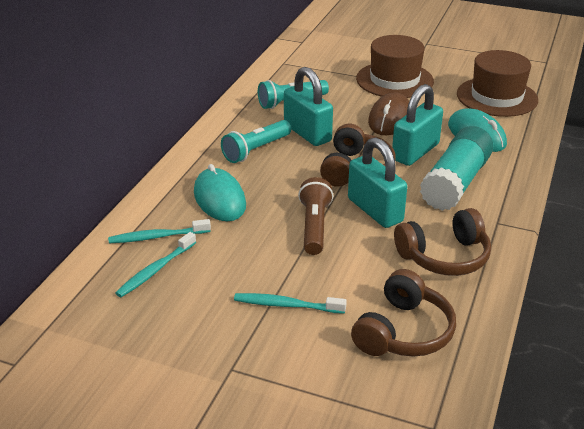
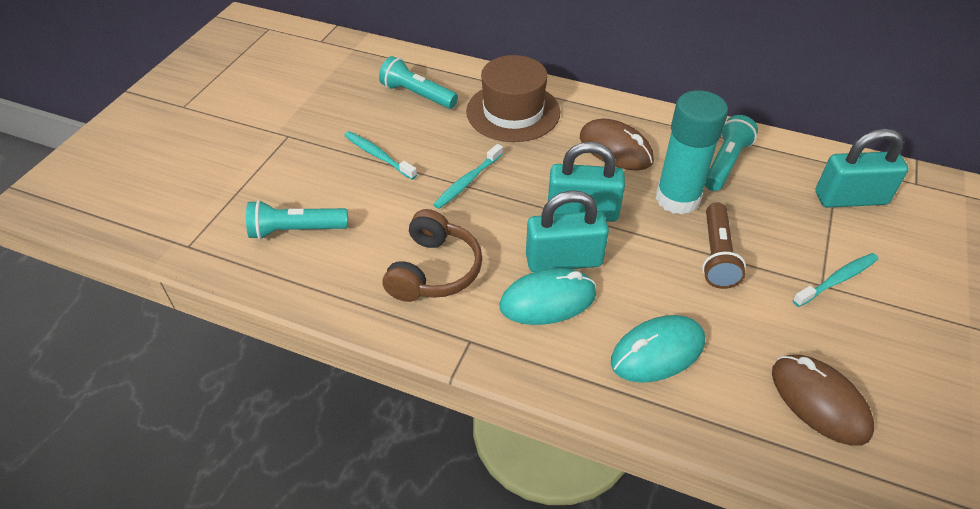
brown hat: [356,35,434,98] [457,50,538,117] = 2 -> [466,55,560,142] = 1
brown headphones: [320,124,396,187] [351,269,456,357] [394,208,491,276] = 3 -> [383,209,482,302] = 1
brown mouse: [368,92,409,135] = 1 -> [580,118,654,170] [772,355,874,446] = 2
turquoise flashlight: [221,120,291,163] [258,80,329,109] = 2 -> [246,200,348,239] [379,56,458,109] [705,115,758,191] = 3

